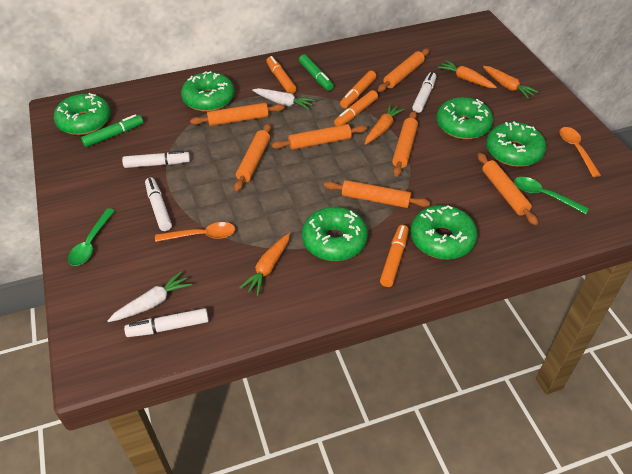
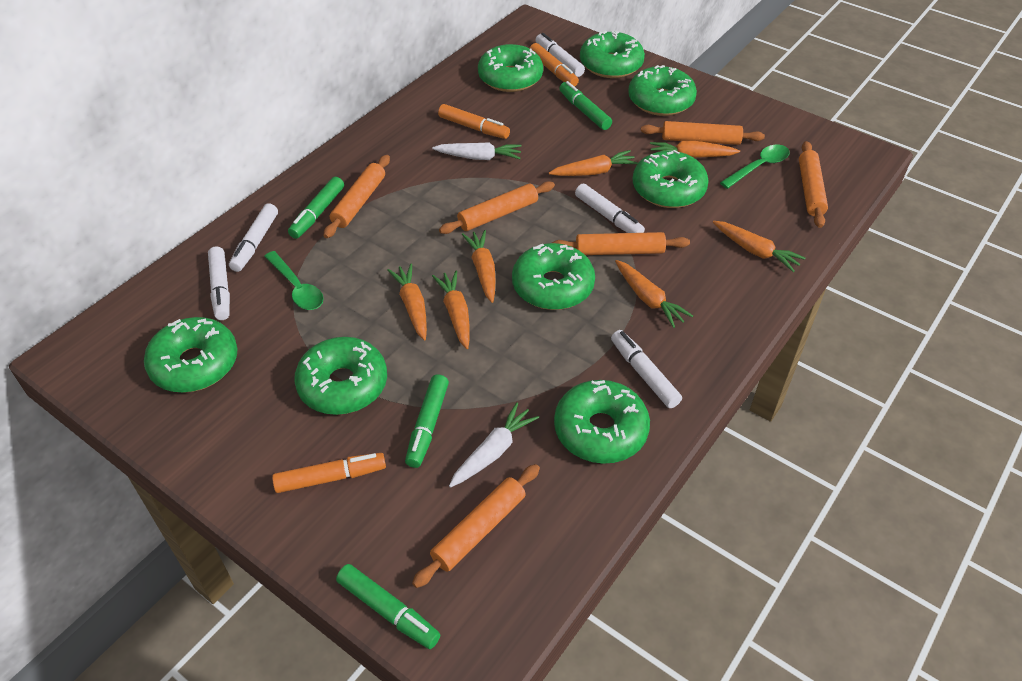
green donut: [54,93,111,135] [181,71,235,112] [302,207,368,261] [410,205,478,259] [436,97,493,139] [486,121,546,167] = 6 -> [144,317,237,393] [294,337,387,415] [478,44,543,92] [512,243,595,310] [554,380,650,464] [580,31,645,78] [628,65,697,116] [632,150,709,208] = 8
green marker: [81,114,143,147] [299,54,334,91] = 2 -> [288,177,344,239] [336,564,441,649] [405,374,449,468] [559,81,612,130] = 4
orange carrot: [239,233,290,296] [365,104,405,145] [437,60,497,88] [483,66,538,99] = 4 -> [387,263,427,340] [432,270,470,349] [462,230,495,303] [549,150,638,176] [615,260,693,328] [650,141,740,158] [713,221,806,272] = 7
orange marker: [266,56,296,94] [334,90,378,126] [340,71,376,108] [380,225,409,287] = 4 -> [272,453,386,493] [438,104,510,139] [530,43,579,87] = 3
orange rolling pin: [190,103,285,126] [234,123,271,191] [272,124,367,150] [324,180,430,208] [378,49,429,92] [392,111,418,177] [478,153,538,225] = 7 -> [324,155,390,238] [412,464,540,588] [439,181,555,234] [552,232,690,255] [641,121,765,145] [799,141,828,228] = 6
orange spoon: [155,222,235,242] [559,127,601,177] = 2 -> none = 0
white marker: [122,151,190,168] [124,308,209,337] [145,178,172,231] [412,72,436,113] = 4 -> [208,247,230,320] [229,203,278,272] [536,33,585,77] [575,183,645,233] [611,330,682,408] = 5

